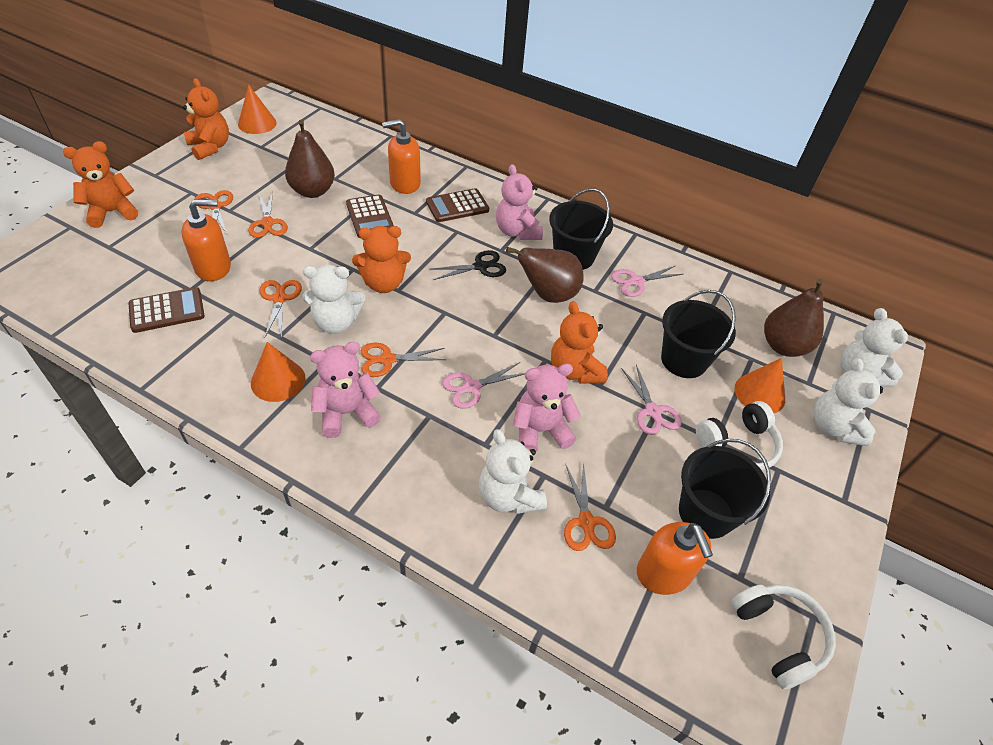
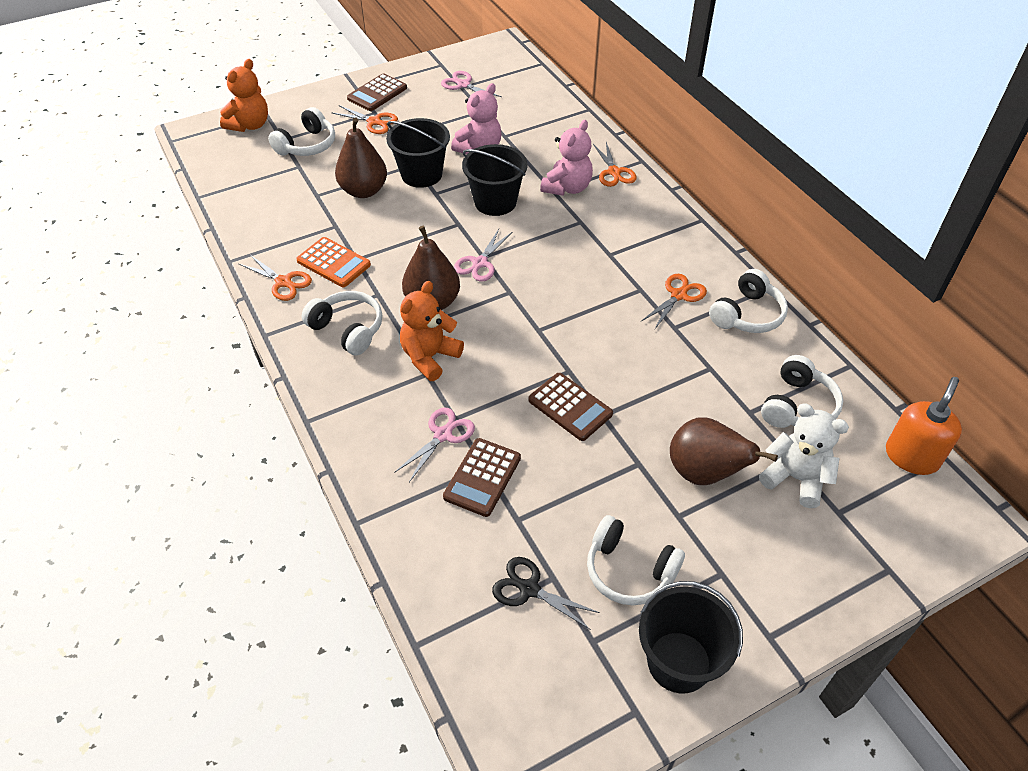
orange calculator: none = 0 -> [296,237,371,287] = 1
orange cone: [238,85,277,134] [251,342,306,402] [735,358,785,413] = 3 -> none = 0
orange scissors: [195,190,233,234] [248,191,288,238] [259,280,302,337] [361,343,446,377] [564,462,616,551] = 5 -> [239,255,312,301] [332,105,398,134] [593,142,637,187] [641,274,707,330] = 4
orange soap dispenser: [181,199,231,281] [382,119,421,194] [637,522,713,595] = 3 -> [886,377,962,475] = 1
orange teddy bear: [63,141,138,228] [183,78,229,160] [352,226,411,293] [551,301,608,384] = 4 -> [220,59,268,132] [400,281,464,381] = 2
pink teddy bear: [310,342,381,438] [496,164,543,240] [513,364,581,451] = 3 -> [451,83,502,154] [540,120,593,196] = 2
white headphones: [696,401,783,471] [731,584,836,689] = 2 -> [268,107,335,156] [302,291,382,355] [587,515,685,605] [709,269,788,333] [761,355,843,428] = 5
white teddy bear: [303,264,365,334] [479,429,547,514] [813,358,883,446] [841,308,908,387] = 4 -> [759,403,849,508] = 1

